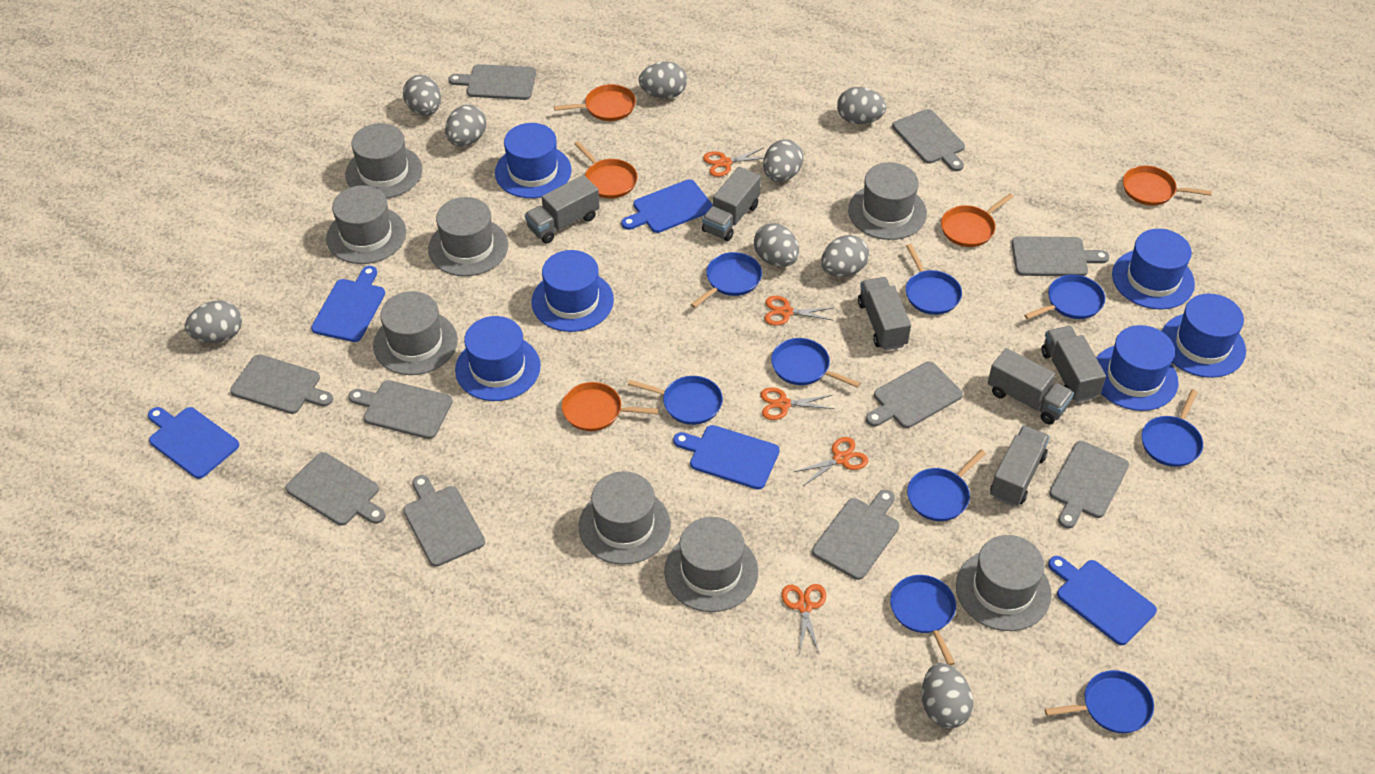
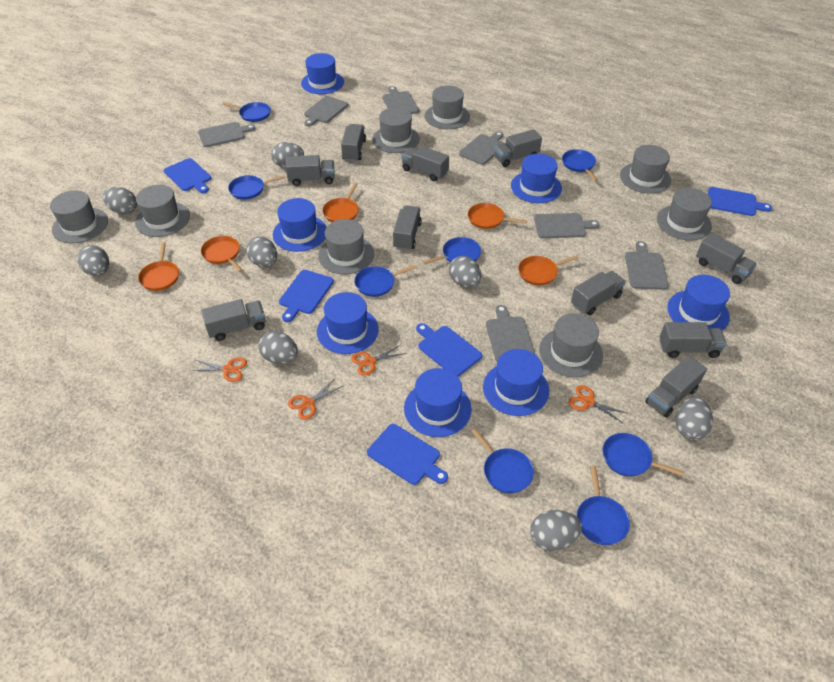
blue hat: [455,316,541,401] [495,123,572,198] [531,250,614,332] [1096,325,1179,411] [1112,229,1195,310] [1162,294,1246,378] = 6 -> [273,198,326,252] [301,53,344,94] [317,292,379,354] [404,368,472,437] [483,349,549,416] [511,154,562,203] [667,275,730,331] = 7
blue pan: [628,376,723,425] [691,252,762,308] [771,338,860,388] [890,575,956,665] [906,244,962,315] [907,449,986,521] [1024,274,1105,319] [1045,670,1154,733] [1141,389,1203,467] = 9 -> [222,102,271,122] [228,175,285,200] [354,265,417,297] [423,237,481,264] [471,429,534,493] [562,149,598,181] [577,466,630,545] [603,433,684,476] = 8
grey cutting board: [230,354,333,414] [286,452,386,526] [348,380,453,439] [403,475,485,567] [448,64,536,100] [812,490,899,580] [866,361,963,428] [892,109,965,171] [1012,236,1109,276] [1049,441,1129,529] = 10 -> [198,122,256,147] [304,96,348,126] [382,86,419,114] [459,131,504,165] [486,305,535,361] [534,213,599,238] [625,241,669,290] = 7
grey egg: [185,301,242,343] [403,75,441,116] [445,105,486,146] [639,62,687,98] [754,223,799,267] [763,139,803,182] [821,235,869,277] [837,87,886,124] [922,663,973,728] = 9 -> [77,245,109,276] [103,187,137,215] [246,237,277,267] [258,331,298,364] [271,142,304,167] [449,256,482,288] [530,510,582,551] [676,397,713,440] = 8
grey truck: [525,175,600,244] [702,167,761,241] [858,277,911,350] [988,348,1074,424] [990,425,1050,506] [1041,326,1106,402] = 6 -> [201,299,265,341] [285,155,335,186] [341,124,366,161] [393,205,422,251] [401,146,449,181] [494,129,542,167] [571,271,626,315] [645,356,707,418] [660,322,727,358] [696,233,757,284] = 10
orange scissors: [703,148,764,177] [760,387,834,420] [764,296,834,326] [781,584,826,653] [794,437,868,486] = 5 -> [190,357,247,382] [288,378,343,420] [351,345,407,376] [569,385,628,423] = 4

